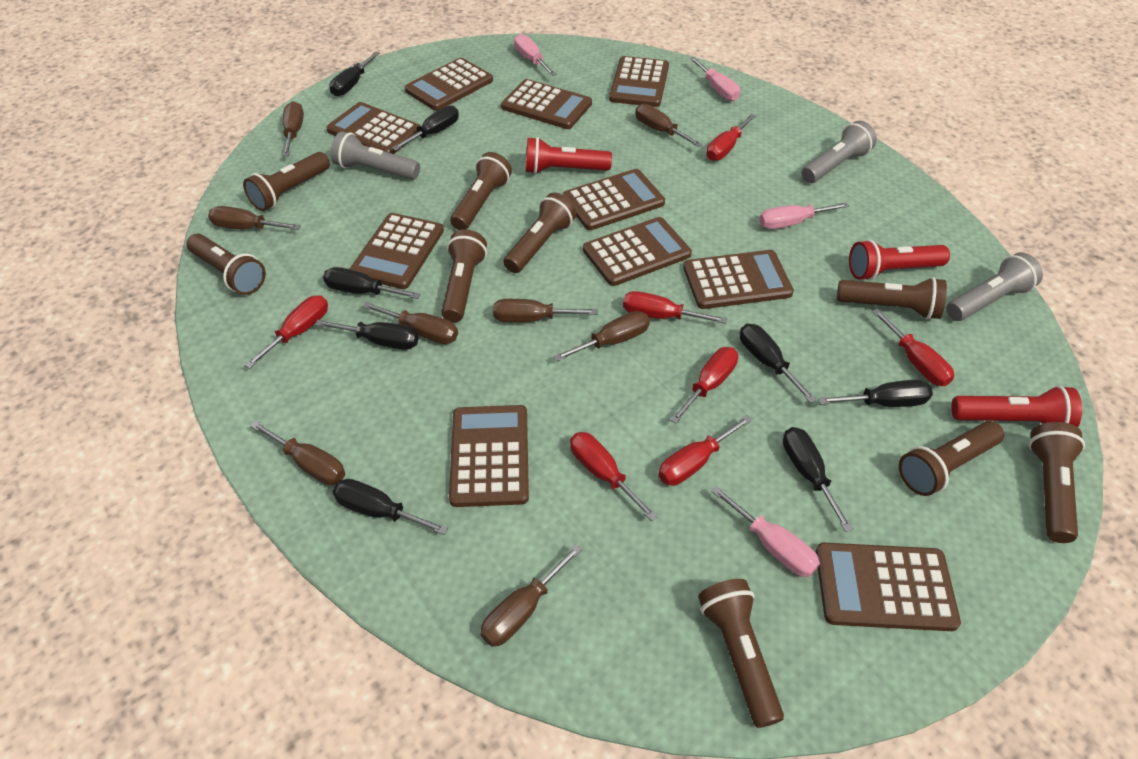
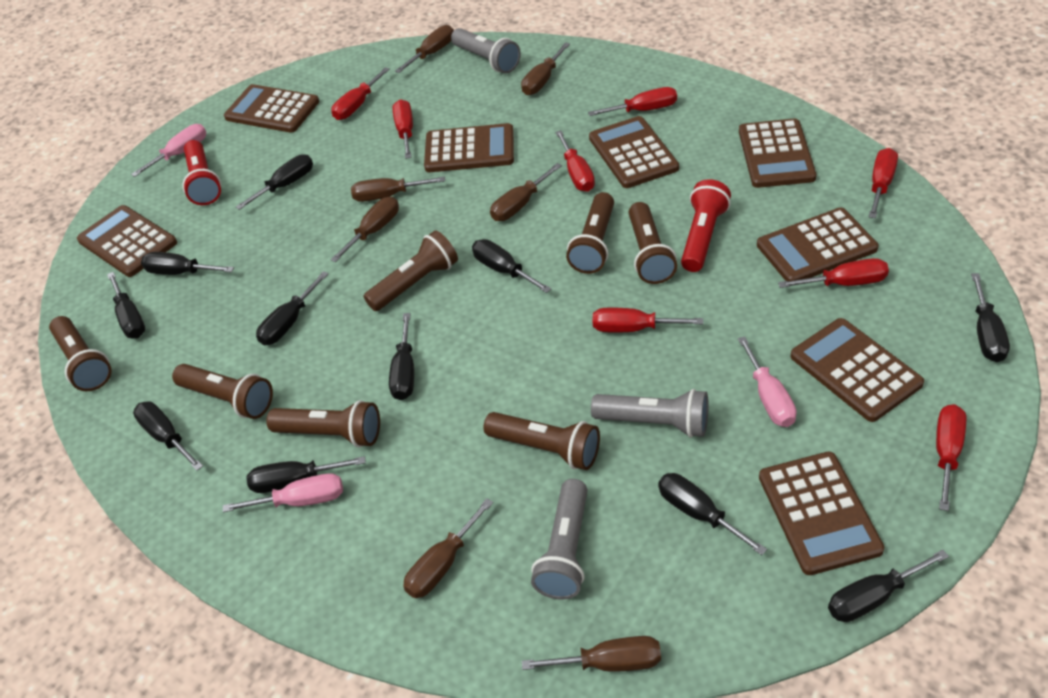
black screwdriver: [315,320,419,350] [323,267,421,299] [329,51,380,96] [333,479,448,535] [392,106,459,151] [740,324,817,403] [783,427,853,532] [818,380,933,407] = 8 -> [107,272,145,338] [133,401,203,471] [141,252,234,275] [236,154,313,210] [246,456,366,493] [256,271,329,345] [389,313,414,400] [472,239,551,293] [658,473,767,555] [828,550,949,622] [971,273,1010,362] = 11
brown calculator: [326,102,420,154] [350,213,444,289] [405,58,493,111] [449,405,529,507] [501,79,592,129] [563,169,665,230] [583,217,692,286] [609,56,669,107] [683,250,794,309] [815,543,961,631] = 10 -> [77,205,177,277] [224,84,319,133] [424,123,514,172] [589,116,679,188] [739,118,816,188] [757,207,878,281] [759,452,884,575] [790,318,924,422] = 8
brown flashlight: [186,234,266,295] [243,152,330,211] [441,229,487,322] [450,152,512,230] [503,193,576,273] [698,579,784,728] [837,277,947,319] [899,421,1004,496] [1029,422,1085,543] = 9 -> [49,316,112,391] [172,364,273,419] [266,400,380,447] [364,230,458,311] [484,412,600,470] [566,192,614,274] [629,202,677,284] = 7
brown screwdriver: [208,206,301,230] [251,421,345,485] [283,101,304,156] [362,302,458,344] [480,544,582,647] [493,299,598,322] [553,311,650,362] [635,104,703,147] = 8 -> [330,197,399,262] [351,177,445,202] [395,25,454,73] [403,498,493,598] [490,163,562,221] [521,42,570,95] [522,636,661,672] = 7
pink screwdriver: [514,34,556,76] [689,57,740,101] [711,486,820,577] [759,202,849,229] = 4 -> [131,124,206,177] [223,473,343,512] [738,336,797,427] = 3
red flashlight: [526,137,612,174] [849,240,950,280] [951,385,1082,427] = 3 -> [182,140,221,205] [681,179,731,272] = 2
red screwdriver: [244,295,328,369] [570,432,658,521] [623,291,727,324] [658,415,752,486] [670,347,738,424] [706,114,756,161] [872,308,954,386] = 7 -> [331,67,390,120] [393,99,413,159] [555,130,595,192] [588,87,677,116] [593,307,703,333] [778,258,889,288] [869,148,898,218] [936,404,966,511] = 8

